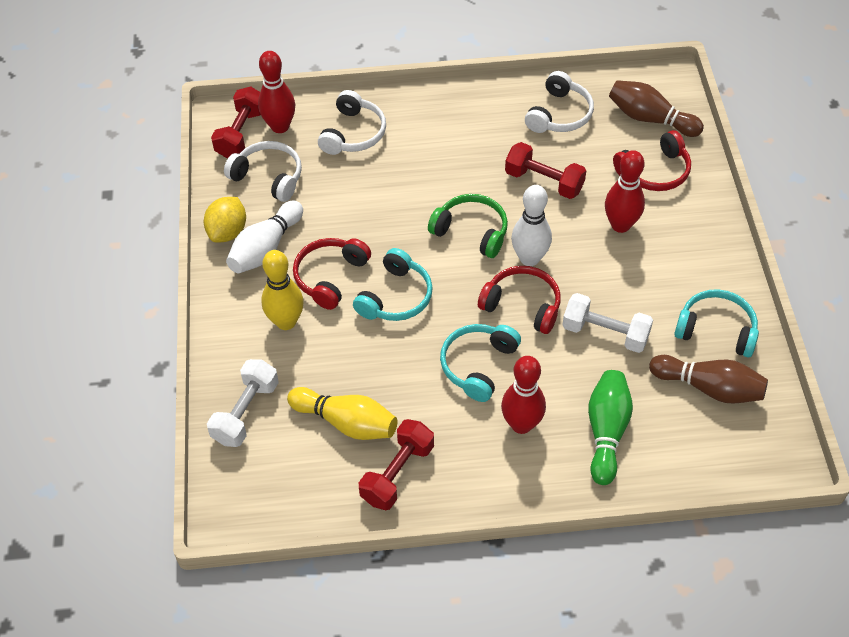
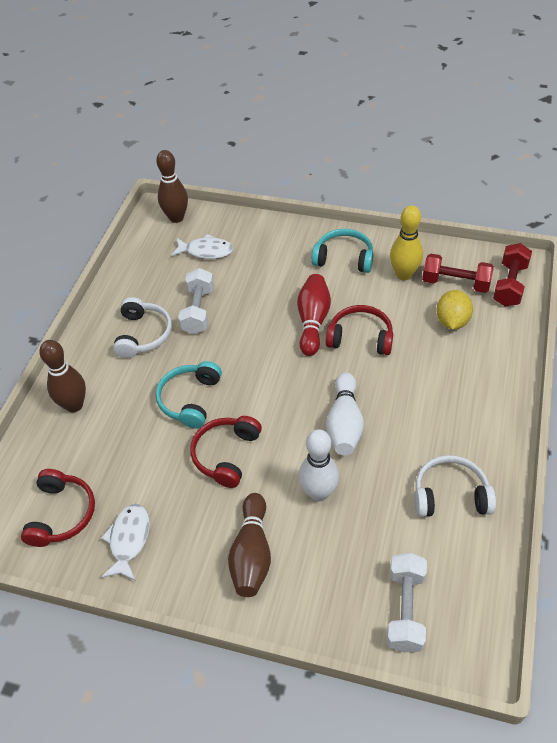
brown bowling pin: [609,80,704,137] [649,355,768,404] = 2 -> [39,340,86,412] [156,150,188,223] [228,493,271,597] = 3
green bowling pin: [588,370,633,485] = 1 -> none = 0
green headphones: [428,194,508,258] = 1 -> none = 0
red bowling pin: [258,51,295,133] [501,356,546,434] [605,150,645,233] = 3 -> [297,274,331,356] = 1
red dumbbell: [211,87,261,158] [359,419,434,510] [505,142,586,199] = 3 -> [422,254,494,293] [493,243,532,307] = 2
turquoise headphones: [353,248,433,321] [440,324,521,402] [674,289,759,357] = 3 -> [156,361,222,429] [311,229,374,273] = 2
white fish: none = 0 -> [101,504,150,581] [171,234,233,259] = 2
white headphones: [224,141,302,202] [318,90,386,155] [525,71,594,133] = 3 -> [113,297,172,358] [415,455,496,517] = 2
yellow bowling pin: [261,250,304,330] [287,387,398,440] = 2 -> [390,205,423,280] = 1

